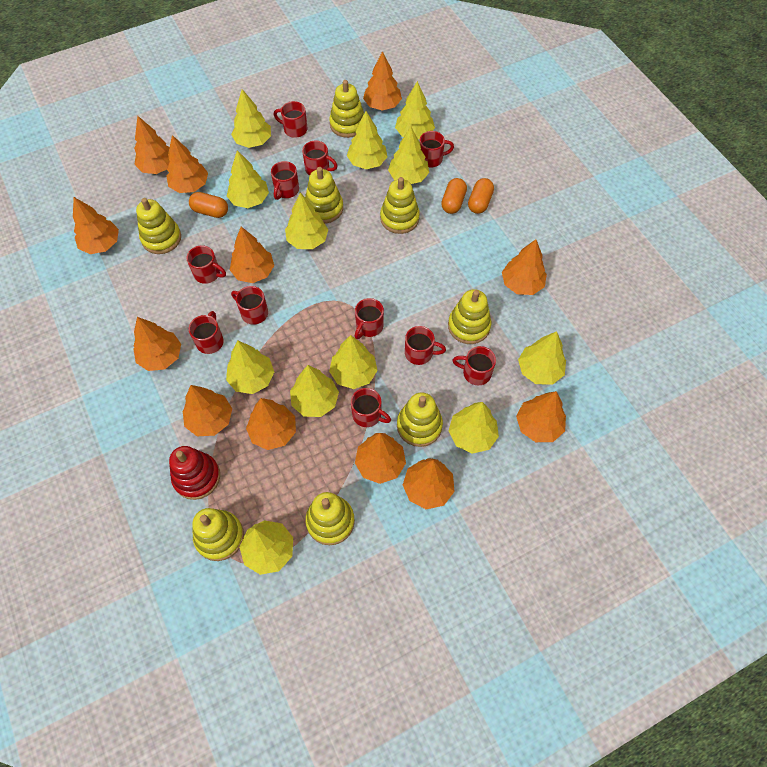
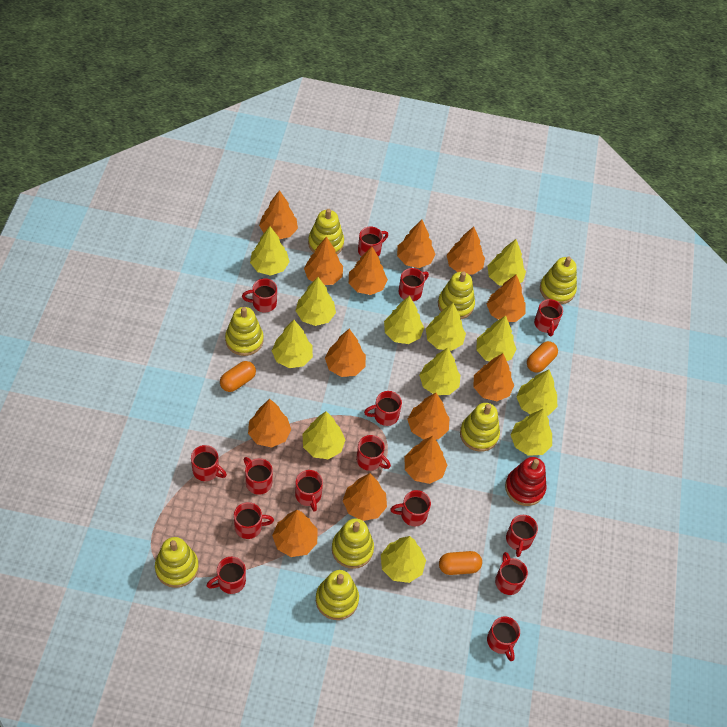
orange tree: [73,197,119,254] [133,317,181,371] [134,116,170,174] [166,135,208,193] [183,385,232,436] [230,227,274,283] [246,398,296,450] [355,433,406,484] [363,51,402,110] [403,458,455,509] [502,239,547,295] [516,391,566,442] = 12 -> [248,399,291,448] [259,190,298,239] [272,510,317,557] [304,237,343,285] [325,329,366,377] [343,473,387,521] [349,246,388,295] [397,219,435,268] [405,436,447,484] [407,393,450,440] [447,227,485,275] [474,353,514,401] [487,274,526,322] = 13
red mug: [187,245,226,284] [189,311,224,354] [231,286,268,325] [271,161,299,200] [273,101,307,138] [302,141,337,176] [351,388,391,427] [355,298,384,339] [405,326,446,365] [419,131,454,168] [452,346,496,385] = 11 -> [191,445,227,481] [207,557,246,594] [234,502,274,539] [242,278,277,313] [244,457,273,495] [295,470,323,512] [356,435,391,471] [358,227,388,257] [364,391,402,426] [390,490,431,526] [398,268,429,301] [487,616,520,661] [495,552,528,595] [506,515,538,557] [534,299,563,337] = 15

